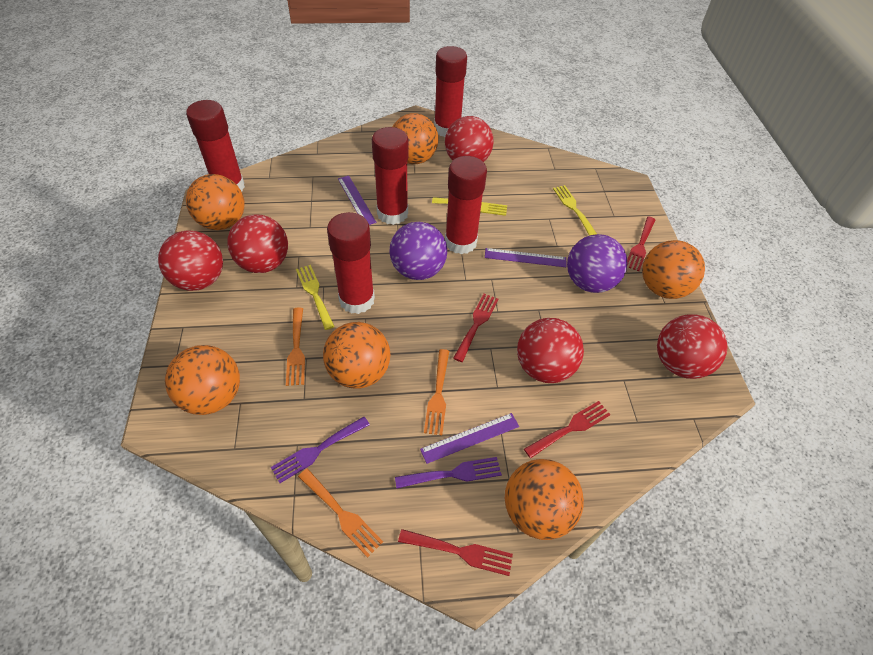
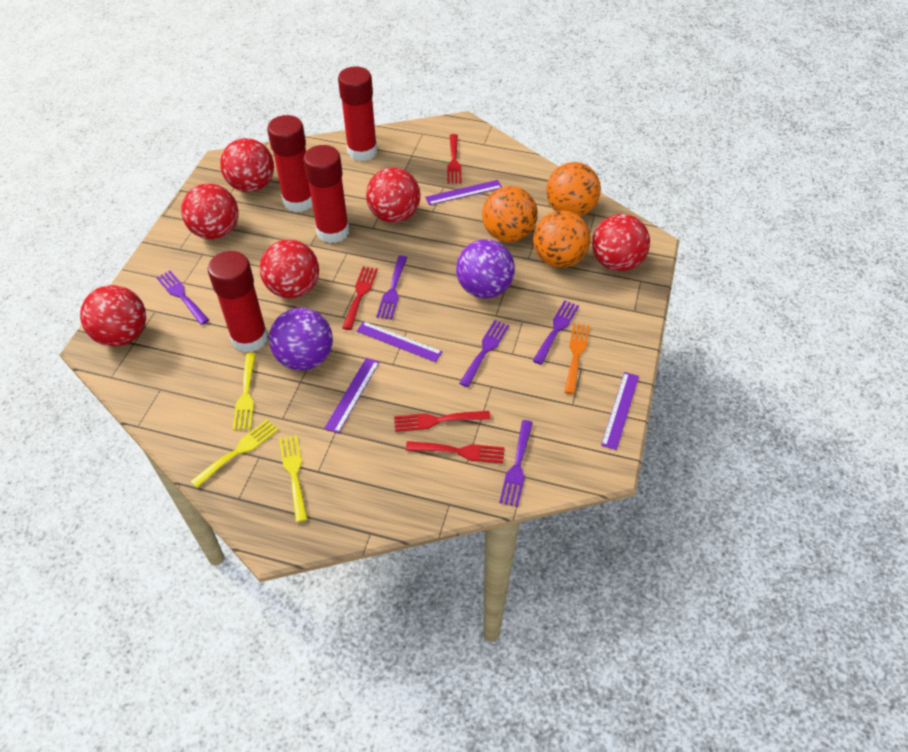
orange ball: [165,345,240,415] [186,174,245,230] [323,322,390,389] [393,113,438,164] [505,459,584,540] [642,240,705,299] = 6 -> [482,186,538,243] [533,210,591,268] [546,162,601,216] = 3
orange fork: [286,307,305,386] [298,468,383,558] [424,349,449,435] = 3 -> [564,323,590,394] = 1
purple fork: [271,417,370,483] [395,457,502,488] = 2 -> [156,271,209,325] [376,255,407,320] [459,320,509,387] [499,420,533,507] [533,300,579,365] = 5
purple ruler: [338,176,377,225] [420,413,519,464] [485,248,566,267] = 3 -> [324,358,380,434] [357,321,442,362] [425,180,502,205] [601,372,639,450] = 4
red ball: [158,230,223,291] [227,214,288,273] [445,116,494,162] [517,318,584,383] [657,314,728,379] = 5 -> [80,285,146,347] [181,183,239,240] [220,138,274,192] [259,239,319,299] [366,168,420,223] [592,214,650,272] = 6
red glue stick: [186,100,245,192] [327,212,375,314] [372,127,409,225] [434,46,467,137] [445,156,487,254] = 5 -> [208,251,268,353] [267,115,312,212] [303,145,349,243] [338,67,377,161] = 4

